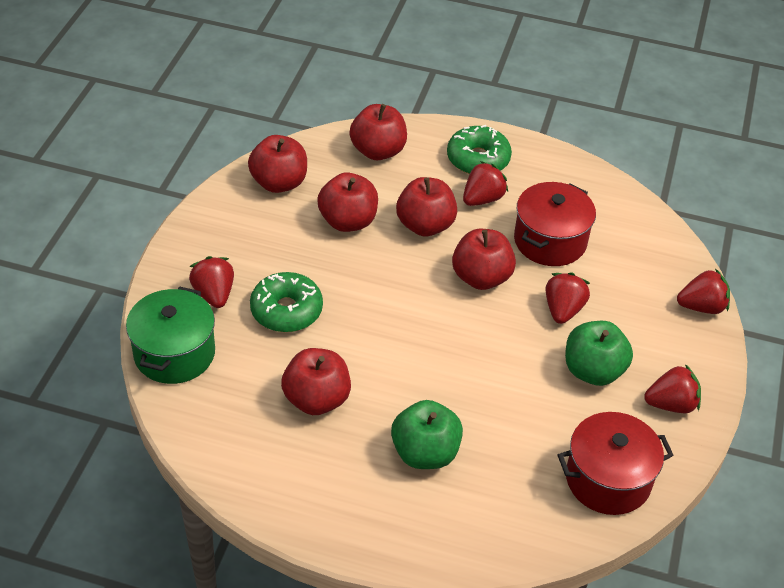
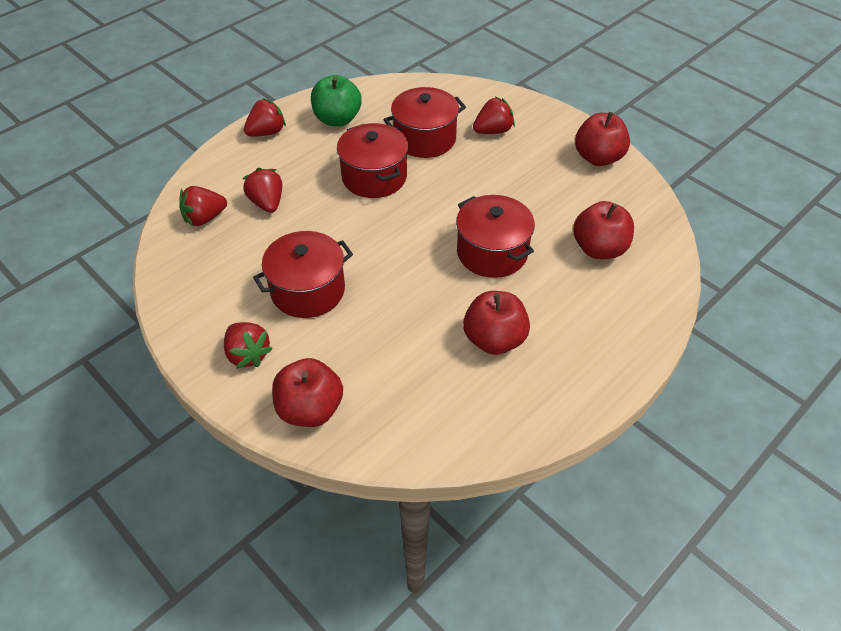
green apple: [391,400,463,469] [565,321,633,386] = 2 -> [311,75,362,126] = 1
green donut: [250,272,323,332] [447,125,512,174] = 2 -> none = 0
green pot: [126,287,215,384] = 1 -> none = 0
red apple: [248,135,307,193] [281,348,351,415] [317,173,378,232] [349,104,407,160] [396,177,457,236] [452,229,516,290] = 6 -> [272,358,343,427] [463,291,530,355] [573,201,634,259] [575,112,630,166] = 4
red pot: [514,182,596,266] [558,412,674,515] = 2 -> [253,231,353,318] [337,123,408,198] [383,87,466,158] [456,195,535,278] = 4

